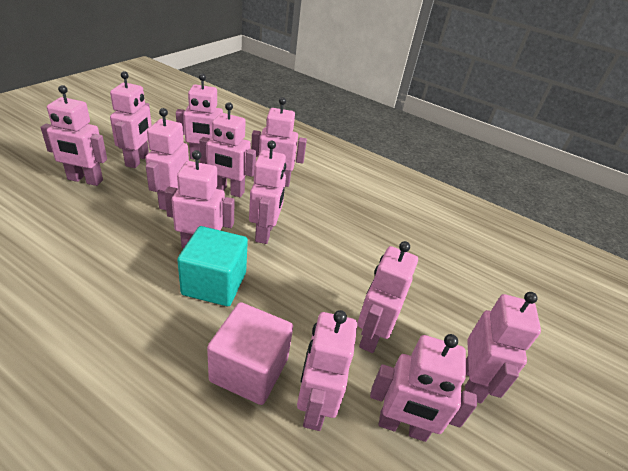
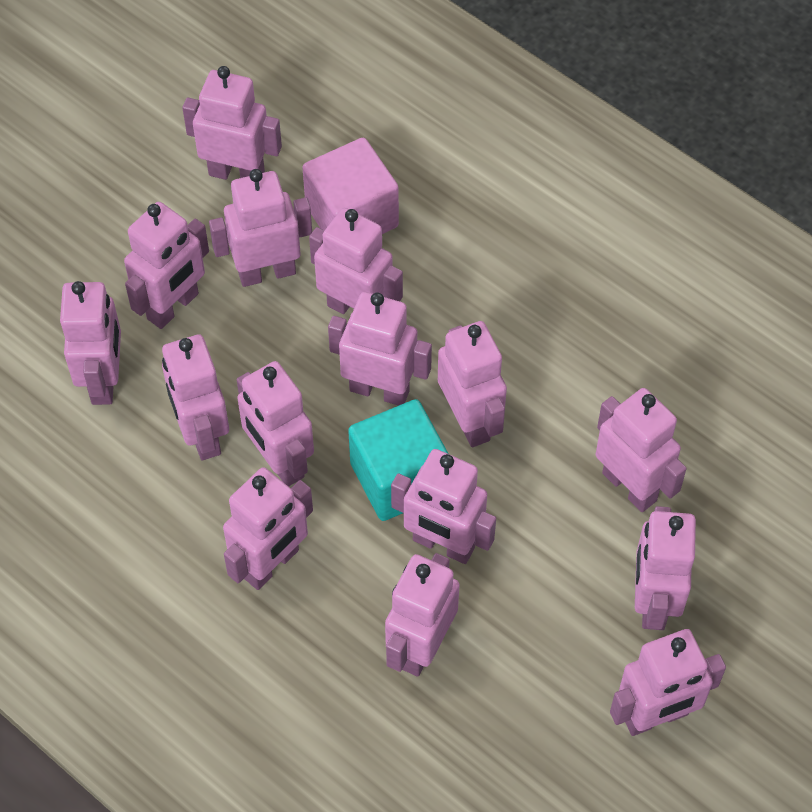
pink robot: [40,85,107,186] [110,71,152,168] [145,108,189,210] [164,150,235,248] [176,73,223,160] [199,102,256,197] [249,140,286,244] [251,97,307,187] [297,310,357,431] [357,241,418,353] [370,334,477,442] [465,292,541,403] = 12 -> [60,281,121,405] [124,202,209,329] [162,334,229,460] [182,66,282,180] [209,169,312,287] [223,468,313,590] [237,361,314,487] [309,208,403,314] [328,292,432,406] [385,553,460,677] [391,449,496,564] [438,321,507,447] [596,388,687,512] [610,629,726,736] [635,506,696,630] = 15

